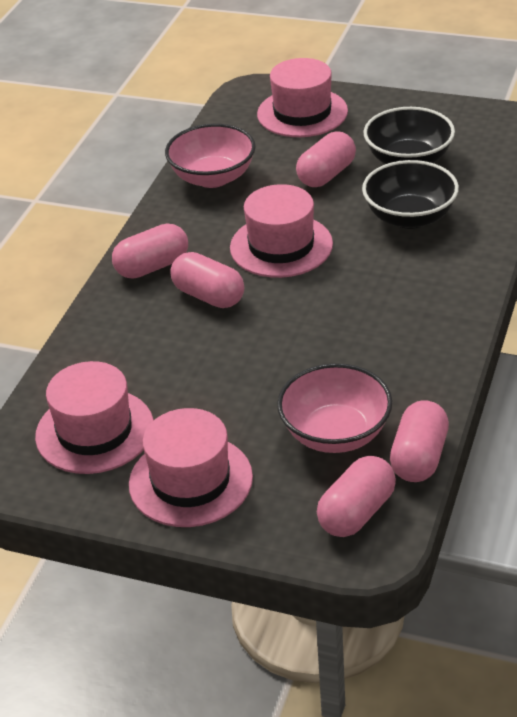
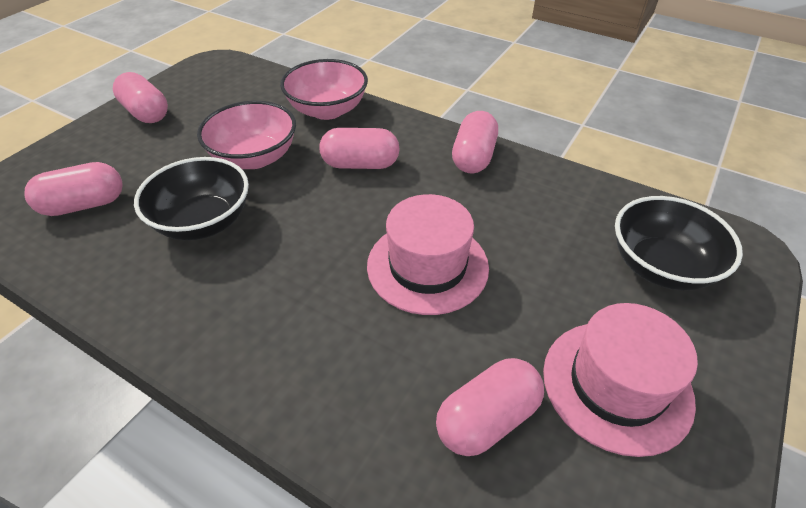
pink hat: [35,361,154,474] [129,408,253,527] [230,184,333,278] [257,58,348,137] = 4 -> [367,194,489,315] [543,303,698,457] = 2

